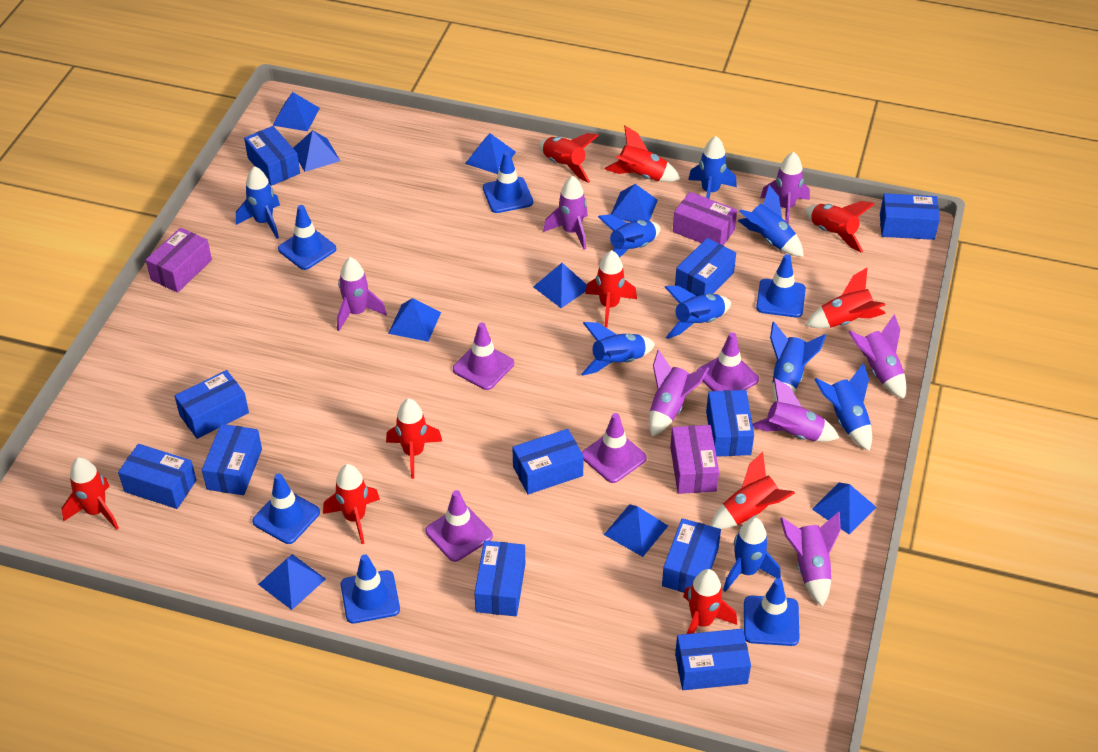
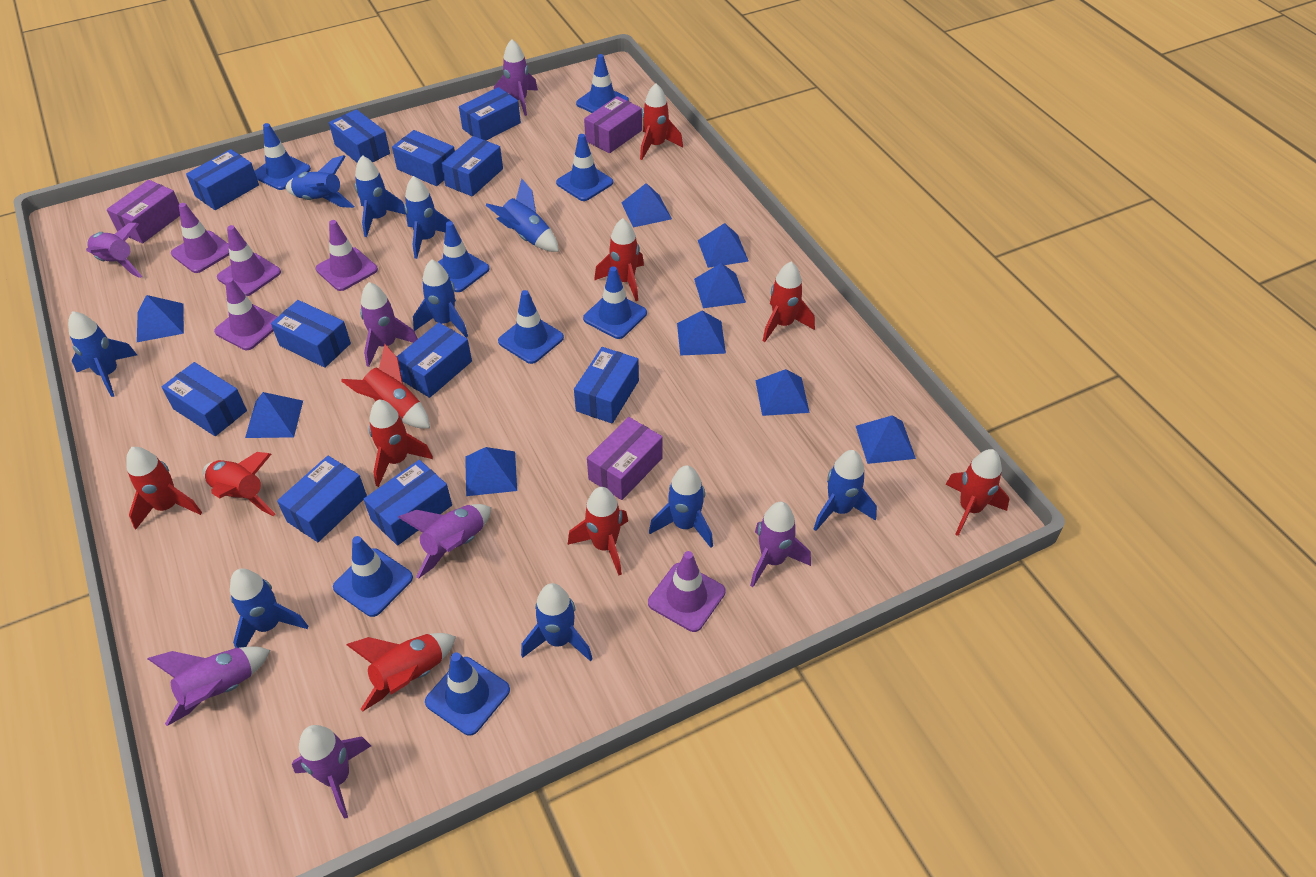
blue rocket: [236,166,280,239] [581,322,655,376] [598,215,661,258] [665,286,731,339] [688,136,737,199] [723,518,781,592] [738,185,804,257] [770,322,826,401] [814,363,872,451] = 9 -> [68,311,137,397] [230,568,308,648] [286,155,354,208] [355,155,407,237] [404,176,452,259] [413,259,468,338] [486,178,559,252] [521,583,593,661] [649,465,713,548] [814,450,877,531] = 10
blue traffic cone: [252,473,320,544] [278,205,336,270] [341,554,400,623] [483,151,533,213] [744,578,799,646] [756,254,806,318] = 6 -> [254,123,311,190] [333,536,413,617] [425,652,510,736] [438,221,490,292] [498,290,564,364] [556,134,613,201] [576,54,629,113] [583,266,647,339] = 8
purple traffic cone: [425,490,493,562] [453,322,514,390] [582,413,647,483] [697,332,759,391] = 4 -> [171,203,229,273] [214,278,277,350] [217,225,281,296] [316,220,378,291] [648,551,726,632] = 5

